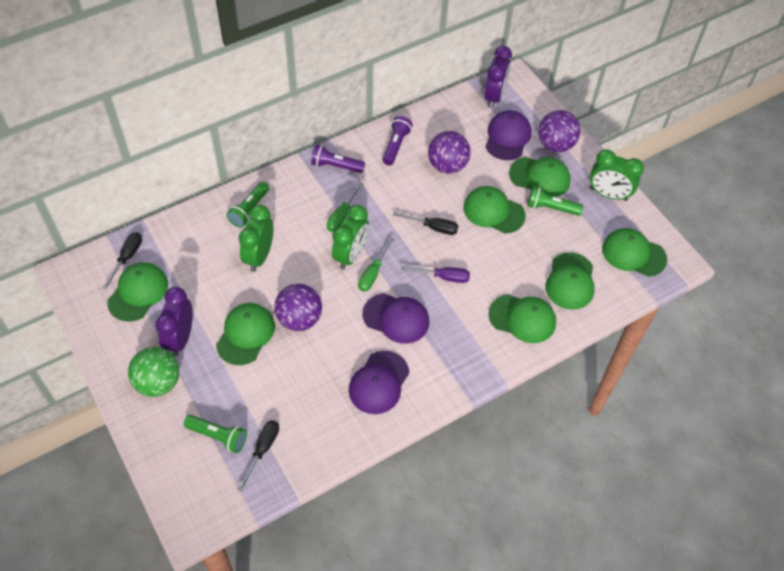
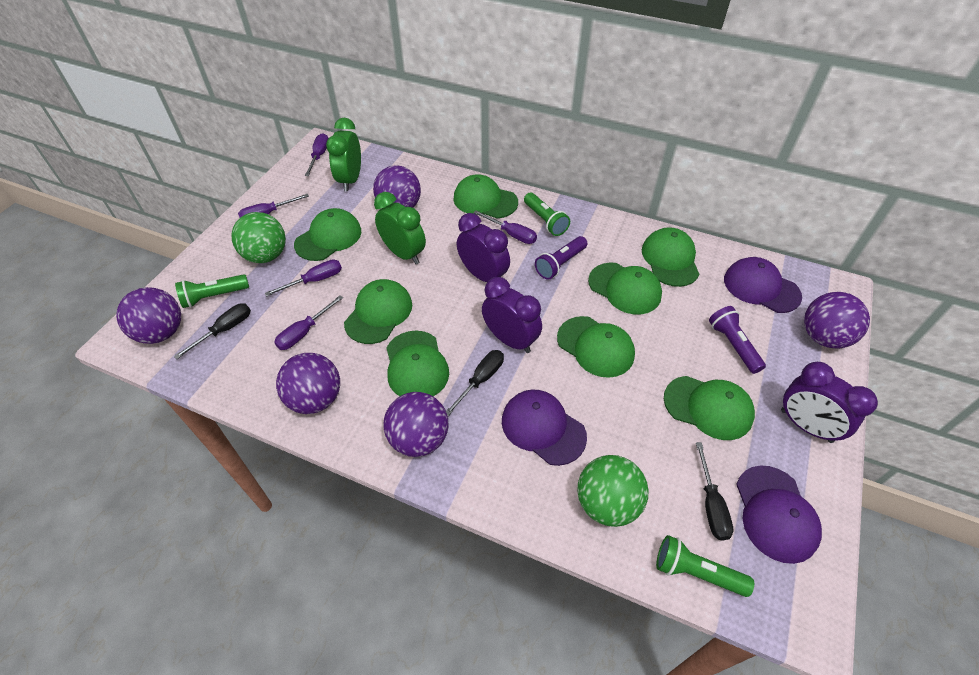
green ball: [128,347,179,397] = 1 -> [232,212,286,263] [577,455,649,527] = 2
green cap: [107,262,168,322] [216,303,275,365] [464,186,526,233] [488,294,556,343] [509,157,571,197] [545,252,595,310] [602,228,667,277] = 7 -> [294,208,361,261] [344,279,412,344] [386,331,449,396] [453,174,518,218] [557,316,635,378] [588,263,662,314] [642,227,699,287] [664,376,755,440] = 8
green clock: [239,205,274,272] [332,205,369,270] [589,149,644,201] = 3 -> [326,118,361,191] [374,192,426,264] = 2
green screwdriver: [327,182,363,232] [358,237,394,292] = 2 -> none = 0
purple ball: [274,284,322,331] [428,131,471,174] [538,110,581,152] = 3 -> [116,287,181,344] [276,353,340,414] [373,165,421,208] [383,392,448,457] [804,292,870,349] = 5
purple clock: [155,287,193,356] [484,46,512,109] = 2 -> [457,213,510,282] [482,277,542,353] [781,362,878,443] = 3
purple screwdriver: [401,266,470,283] = 1 -> [238,194,309,218] [265,260,342,297] [274,295,343,350] [305,133,328,176] [474,210,537,244] = 5

